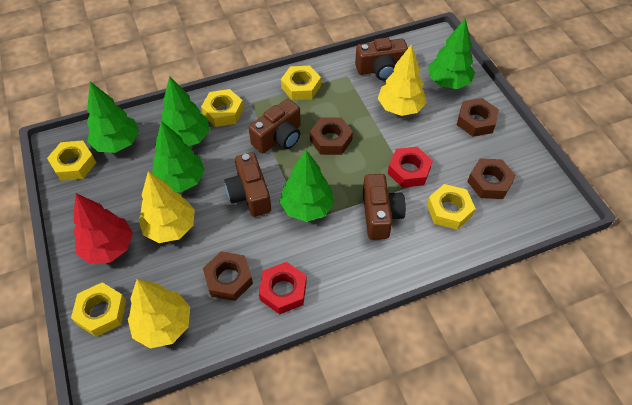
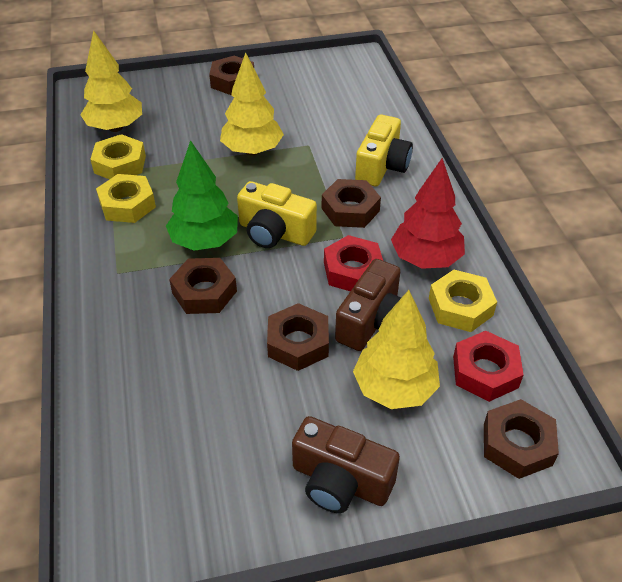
brown camera: [225,152,271,217] [249,99,301,153] [355,38,408,80] [363,174,406,240] = 4 -> [292,416,400,513] [335,259,401,351] = 2
brown nut: [203,251,253,301] [310,117,353,155] [457,98,499,137] [467,158,516,199] = 4 -> [169,258,237,314] [209,56,254,95] [267,303,329,371] [322,179,381,228] [484,399,559,479] = 5
green tree: [87,82,139,153] [152,121,205,193] [161,76,209,146] [279,150,334,222] [428,18,475,89] = 5 -> [166,140,238,251] = 1
yellow camera: none = 0 -> [237,181,317,248] [355,114,413,186] = 2
yellow nut: [47,140,96,181] [71,282,126,337] [201,89,244,127] [281,66,321,100] [427,184,475,230] = 5 -> [90,134,146,179] [96,174,156,223] [429,270,497,332] = 3

